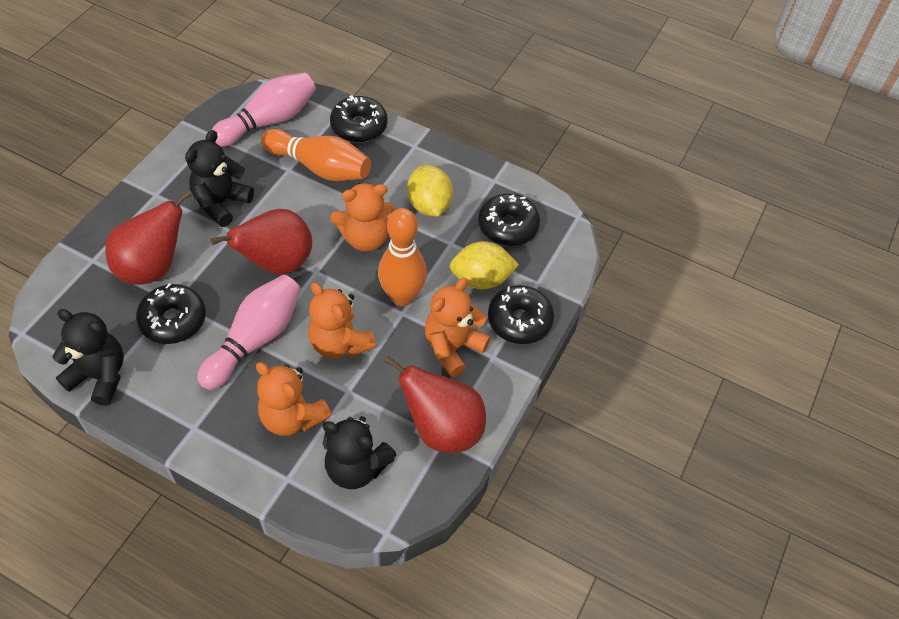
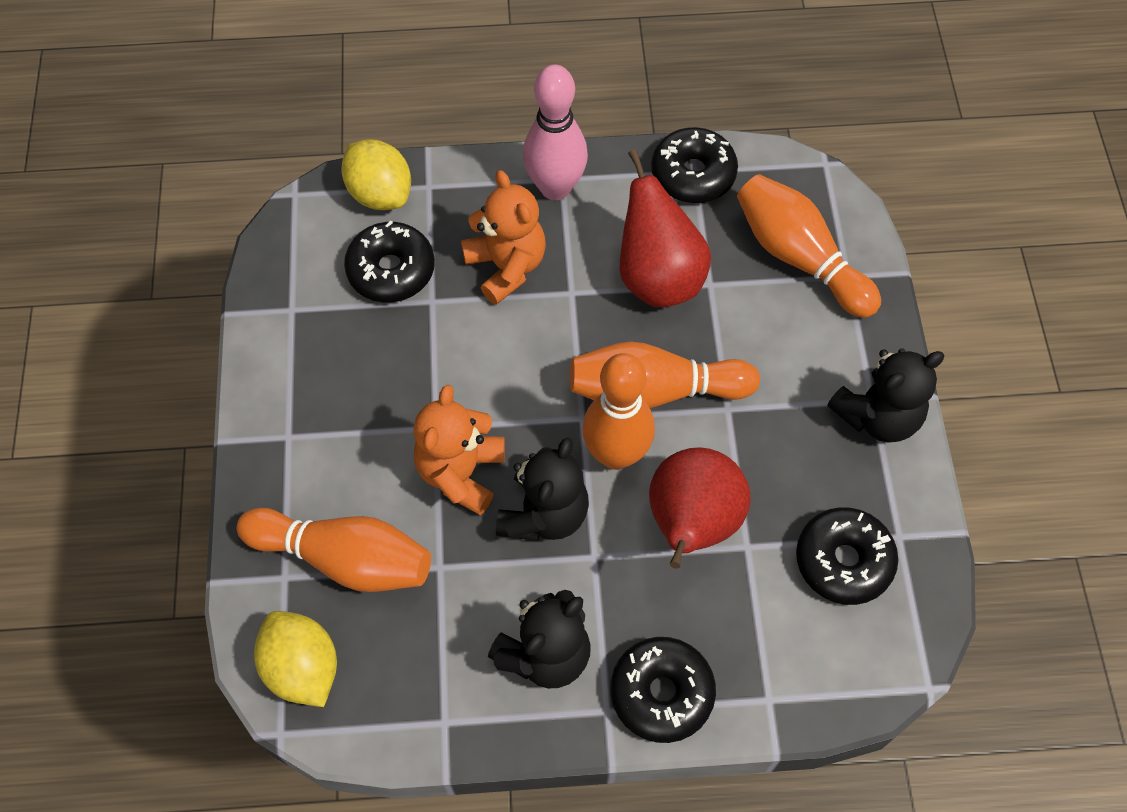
orange bowling pin: [261,129,371,181] [378,208,427,306] = 2 -> [237,508,431,592] [570,341,760,408] [582,353,655,470] [737,174,881,318] = 4
orange teddy bear: [256,362,332,436] [308,282,376,358] [331,183,395,251] [425,278,491,377] = 4 -> [414,384,505,515] [461,170,546,305] = 2
pink bowling pin: [197,274,301,390] [212,72,316,147] = 2 -> [523,64,588,200] = 1
red pear: [105,190,193,285] [211,209,312,274] [384,356,486,453] = 3 -> [620,149,711,307] [649,447,751,569] = 2

